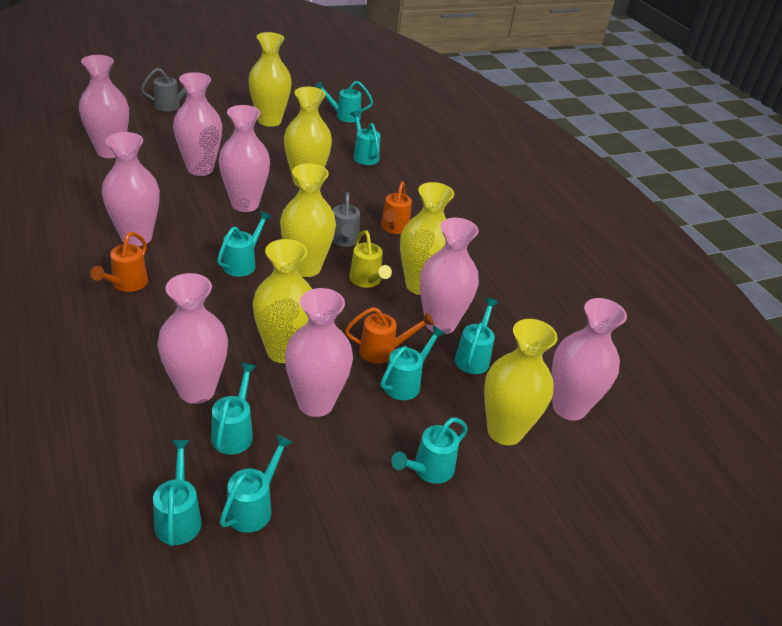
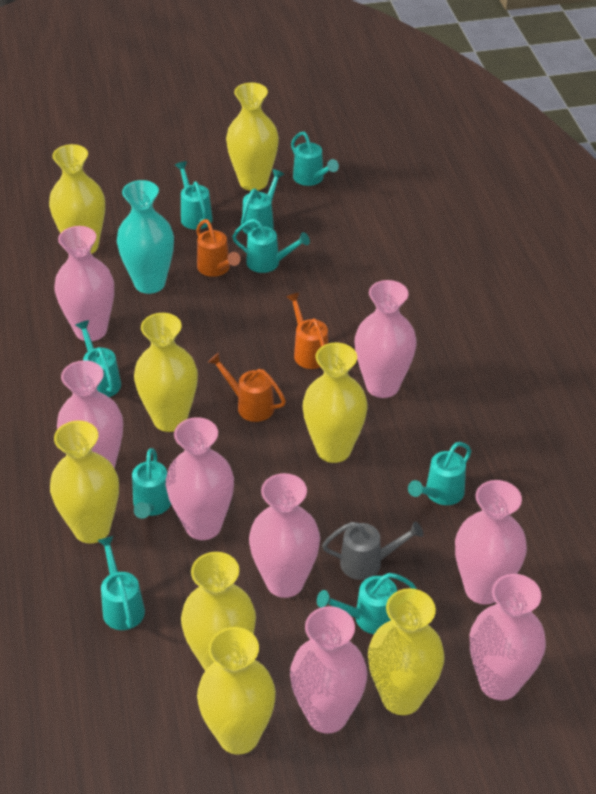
grey watering can: [141,68,198,111] [332,192,360,247] = 2 -> [322,522,423,580] = 1
turquoise vase: none = 0 -> [117,180,174,294] = 1
yellow vase: [248,32,292,127] [253,239,312,363] [280,163,336,277] [284,87,332,187] [400,182,454,295] [484,319,558,445] = 6 -> [49,144,105,254] [50,421,119,544] [134,313,198,432] [181,552,256,671] [197,627,276,755] [226,83,279,191] [303,343,367,463] [368,588,445,715] = 8
yellow watering can: [349,230,392,288] = 1 -> none = 0

